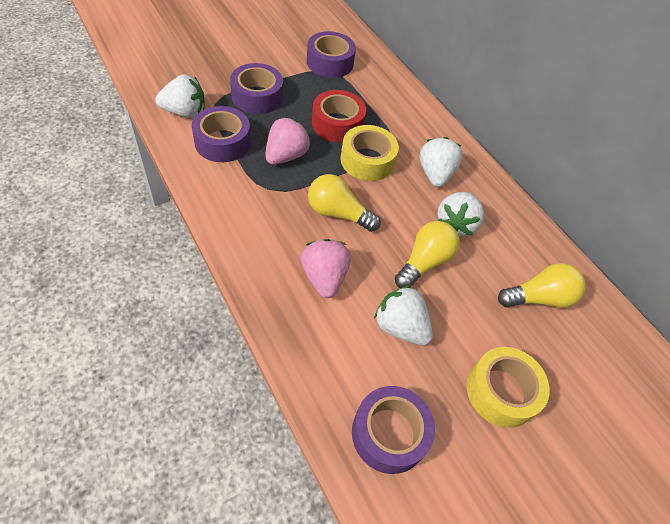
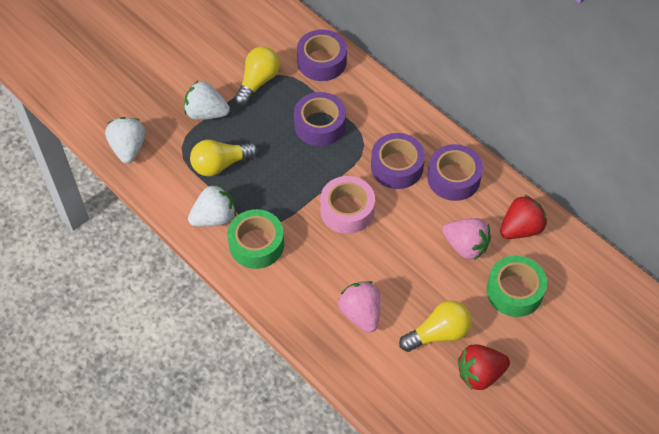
green tape: none = 0 -> [227,209,284,269] [486,255,547,317] = 2
pink tape: none = 0 -> [320,176,375,234] = 1
red strawberry: none = 0 -> [458,344,510,390] [500,194,547,239] = 2
red tape: [312,90,366,143] = 1 -> none = 0
white strawberry: [155,74,205,118] [374,286,433,345] [419,137,463,187] [437,192,484,236] = 4 -> [105,117,146,164] [184,81,230,120] [188,184,236,227] = 3
yellow tape: [341,125,399,181] [467,347,550,428] = 2 -> none = 0

